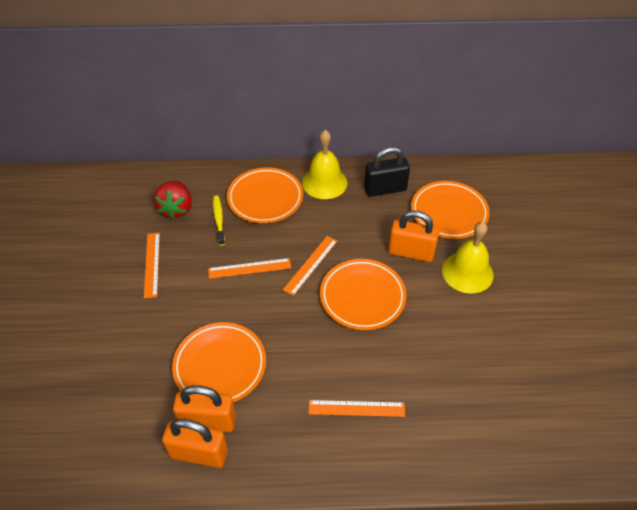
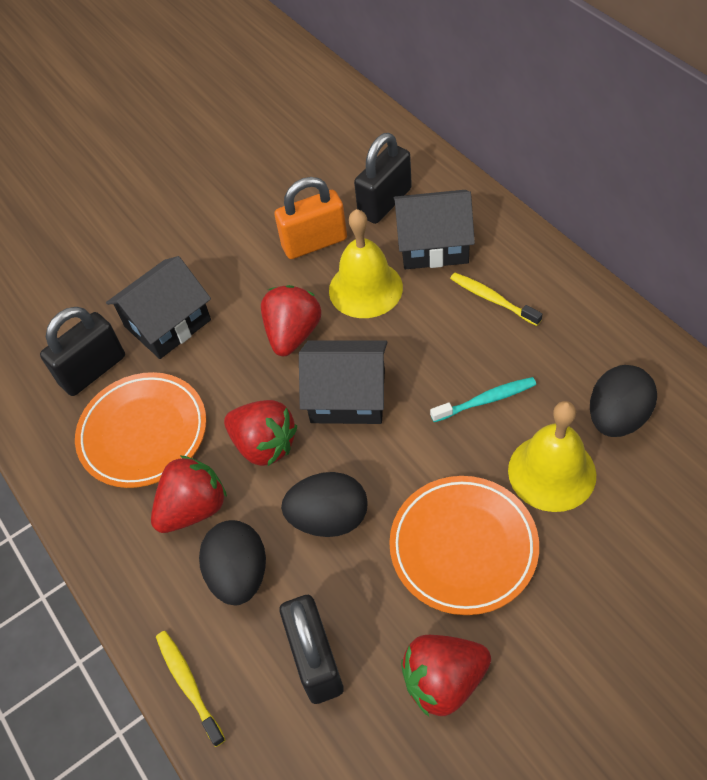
black egg: none = 0 -> [199,520,266,605] [281,472,368,537] [590,365,657,437] = 3
black house: none = 0 -> [106,256,211,359] [299,340,387,424] [394,190,475,269] = 3
black padlock: [364,147,410,197] = 1 -> [40,307,125,396] [280,595,344,704] [354,133,412,224] = 3
orange padlock: [162,419,228,468] [173,385,236,432] [388,211,439,262] = 3 -> [274,177,347,259] = 1
orange plate: [172,322,266,402] [227,167,303,223] [320,259,406,330] [411,181,490,239] = 4 -> [75,372,206,488] [389,476,539,615] = 2
orange ruler: [144,233,160,298] [208,258,291,279] [283,236,337,296] [309,400,405,417] = 4 -> none = 0
red strawberry: [153,181,192,219] = 1 -> [151,455,227,533] [224,400,297,466] [261,285,321,356] [401,635,491,717] = 4
turquoise toothbrush: none = 0 -> [430,377,536,422] = 1
yellow toothbrush: [213,195,225,246] = 1 -> [156,631,225,747] [450,273,542,326] = 2

